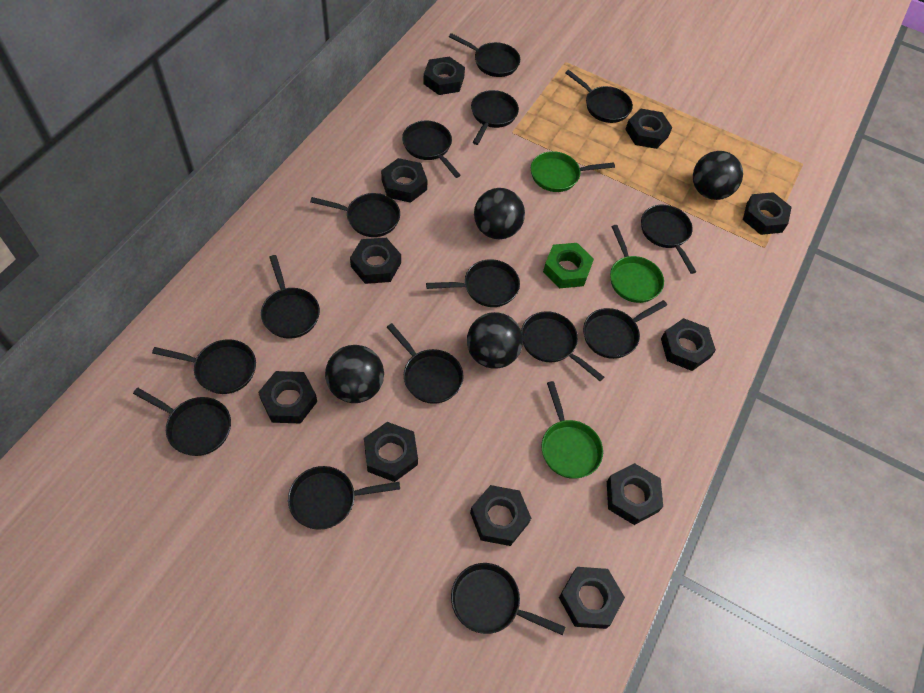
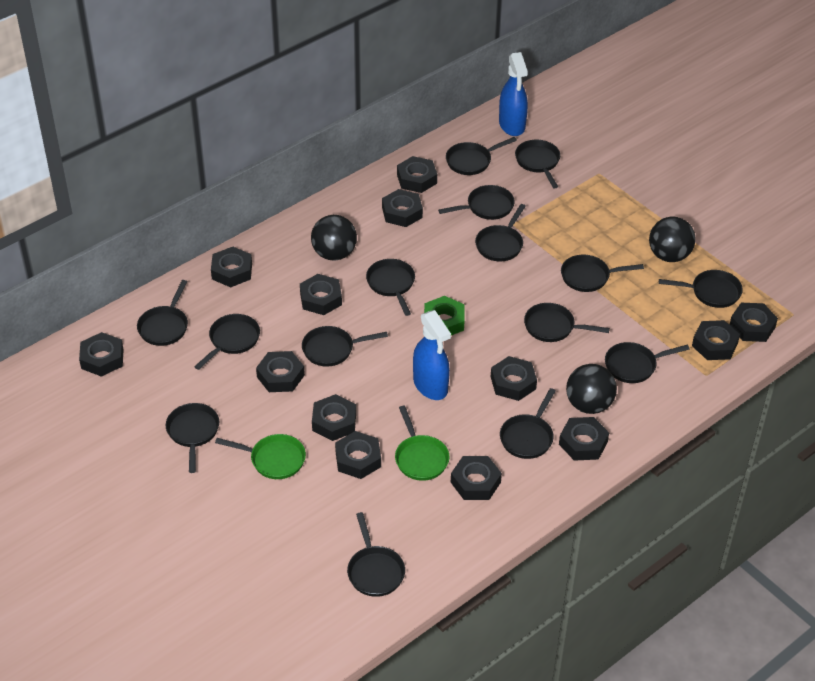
black ball: [325,345,384,403] [467,312,523,369] [474,188,525,239] [693,151,743,200] = 4 -> [311,215,357,260] [566,364,617,414] [649,217,696,262] = 3
black nut: [258,371,317,424] [350,238,401,284] [364,422,418,482] [381,158,428,203] [423,56,465,95] [470,485,531,546] [559,567,625,629] [607,463,663,525] [625,108,672,149] [661,318,716,371] [743,192,792,235] = 11 -> [79,332,124,377] [211,247,252,287] [256,351,305,392] [300,274,342,315] [312,394,356,441] [335,431,381,479] [382,189,423,227] [397,156,437,193] [451,456,502,500] [491,356,537,401] [559,417,609,461] [692,320,740,360] [730,303,778,342] = 13
blue spray bottle: none = 0 -> [413,310,451,400] [499,52,528,136] = 2
green pan: [531,151,615,192] [541,381,603,479] [610,225,664,303] = 3 -> [215,434,306,479] [395,406,450,481] = 2

